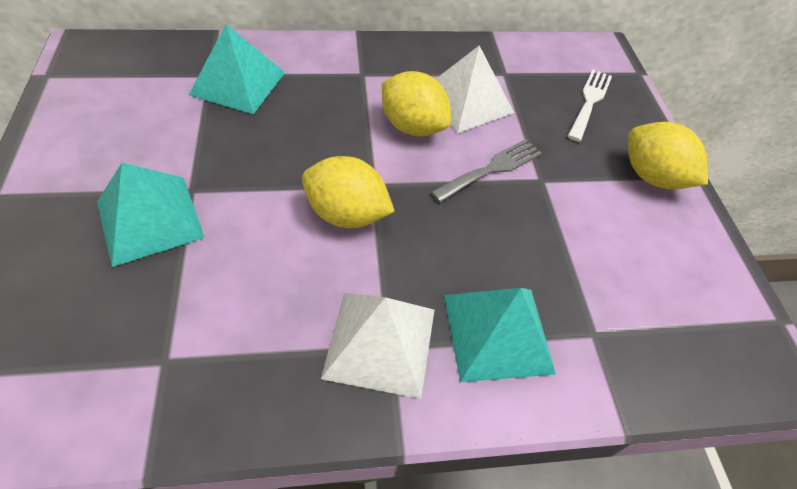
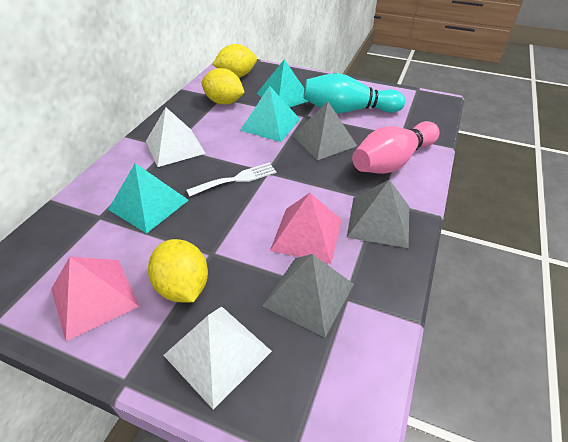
grey fork: [431,139,542,203] = 1 -> none = 0
grey pyramid: none = 0 -> [262,254,354,338] [293,101,357,160] [347,179,409,248] = 3
pink bowling pin: none = 0 -> [352,121,440,174] = 1
pink pyramid: none = 0 -> [51,257,139,341] [270,193,342,264] = 2
turquoise bowling pin: none = 0 -> [303,73,405,113] = 1

